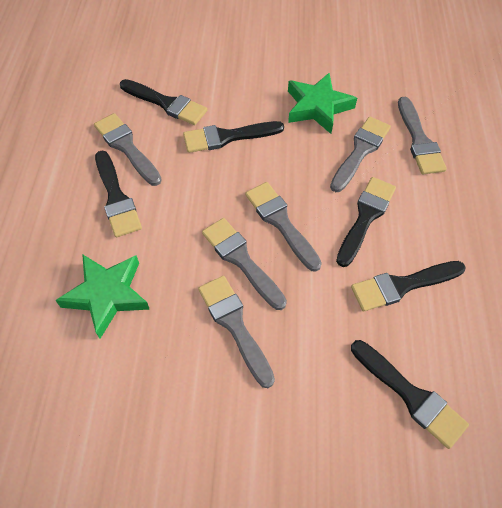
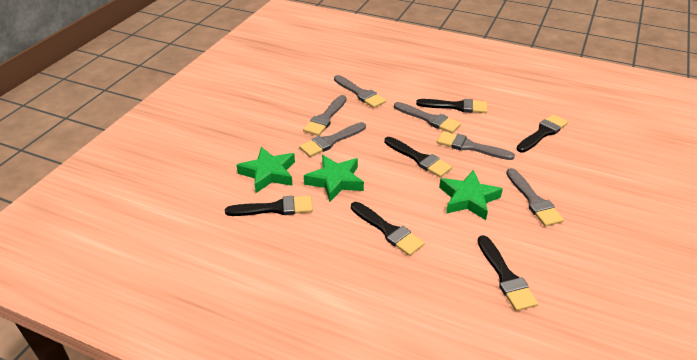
green star: [55,254,150,339] [288,73,357,134] = 2 -> [236,147,295,193] [304,155,364,202] [439,170,503,220] = 3

